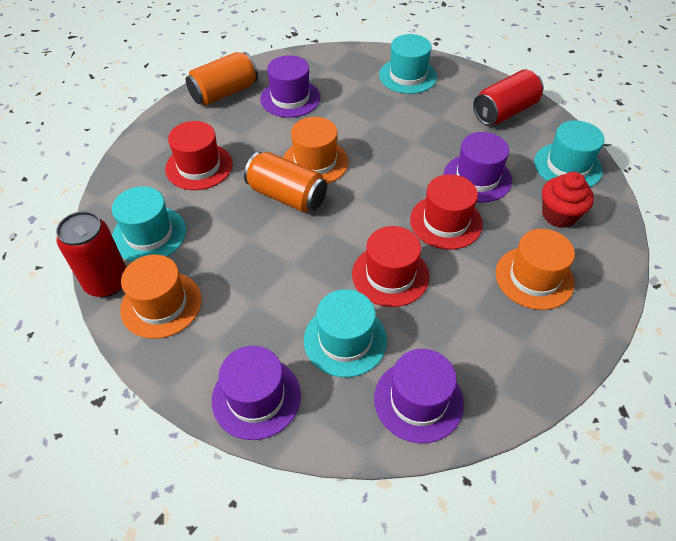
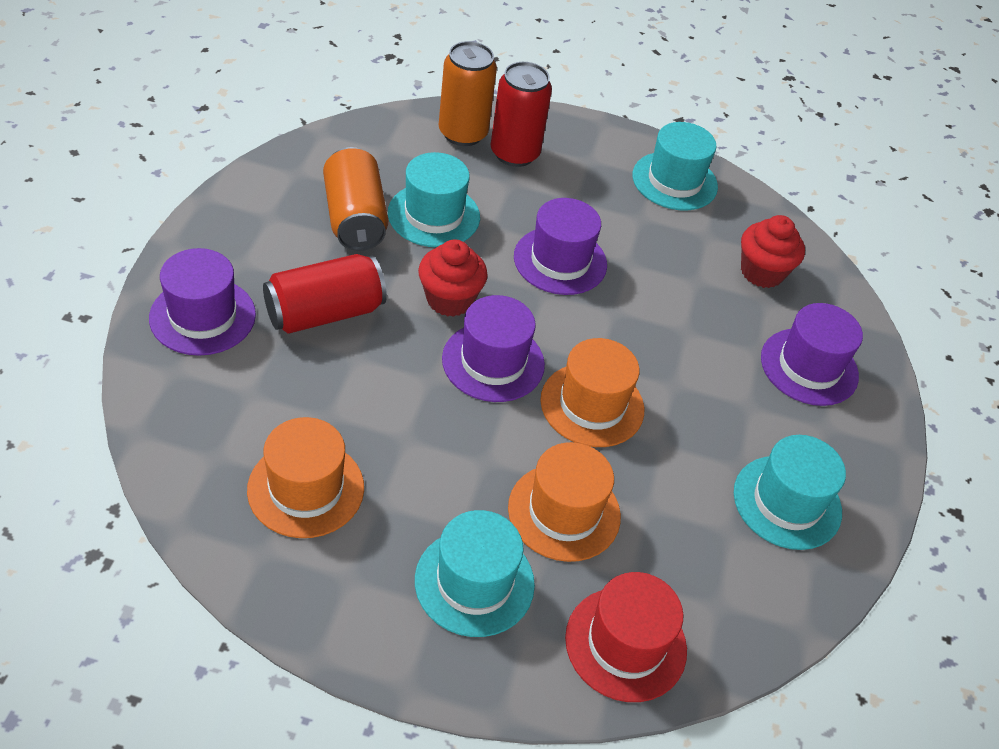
red cupcake: [542,172,594,228] = 1 -> [418,239,488,317] [741,215,805,288] = 2
red hat: [165,121,233,190] [352,226,429,307] [410,174,483,250] = 3 -> [565,572,687,702] = 1

